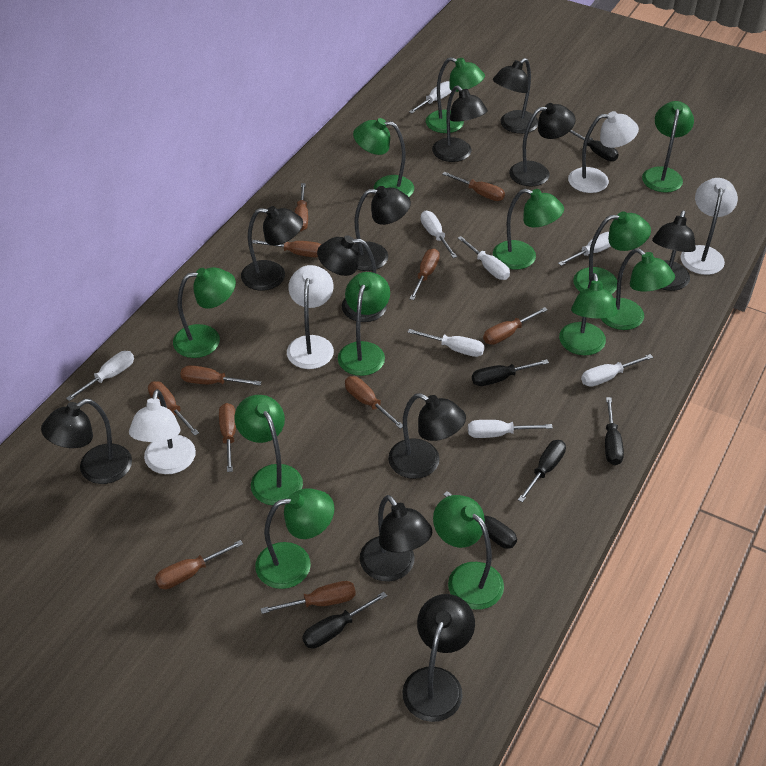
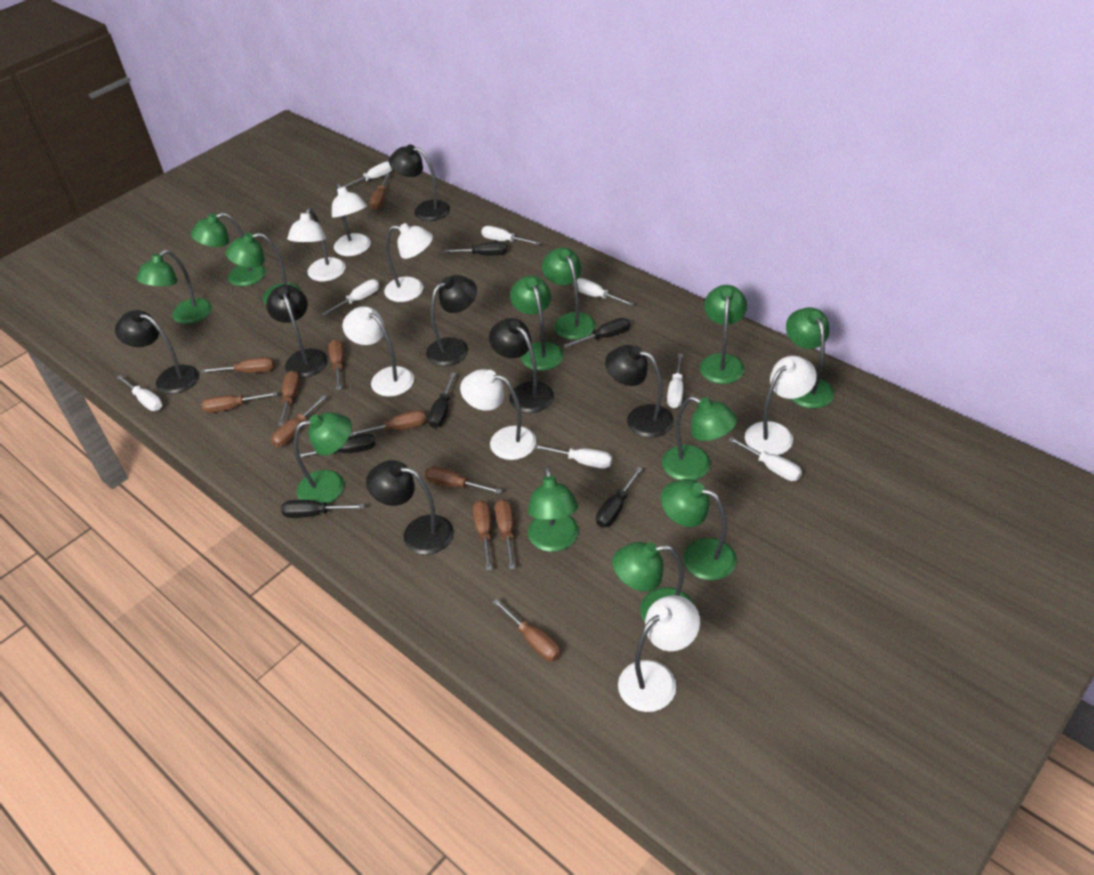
black lamp: [41,399,132,484] [241,206,303,291] [317,235,387,322] [354,186,411,271] [360,495,432,582] [388,393,466,479] [402,594,475,722] [432,86,488,162] [493,58,538,134] [509,103,576,186] [652,210,696,291] = 11 -> [115,310,199,394] [266,285,327,378] [366,460,454,555] [389,144,450,221] [426,275,477,366] [489,318,554,413] [605,345,674,438] = 7
white lamp: [129,389,196,474] [287,265,334,369] [568,111,639,193] [681,178,738,275] = 4 -> [287,208,346,281] [332,183,371,256] [343,306,414,397] [384,223,433,302] [460,369,537,460] [618,595,700,712] [745,356,817,455] = 7

